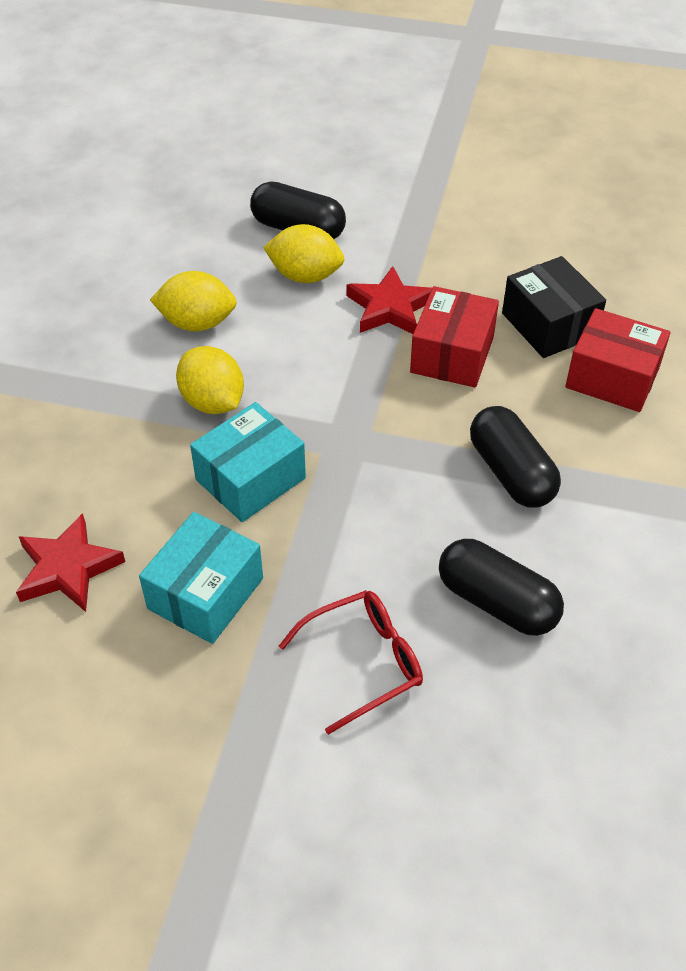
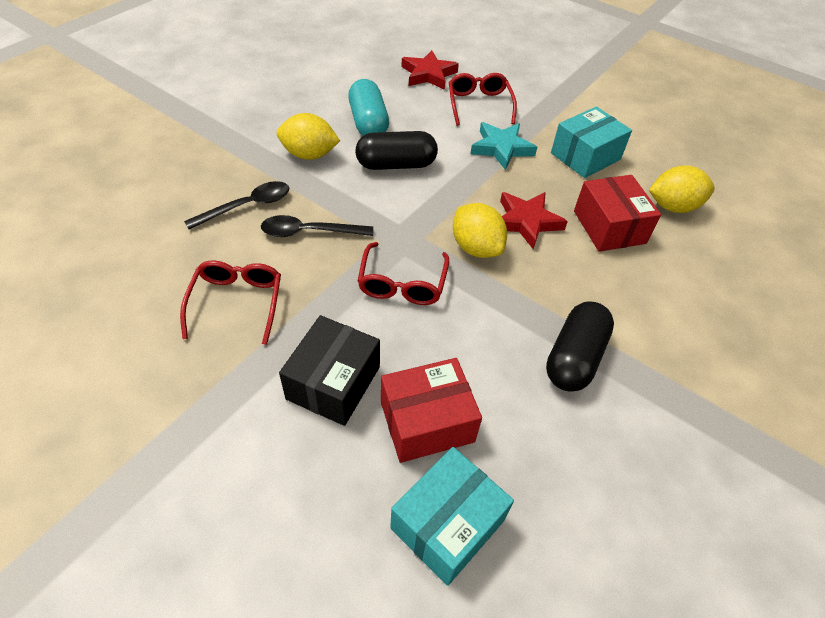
black capsule: [250,181,346,239] [439,539,564,636] [470,406,561,508] = 3 -> [355,131,438,170] [546,301,614,392] = 2
black spoon: none = 0 -> [184,181,290,229] [261,215,373,237] = 2
red glasses: [279,590,423,735] = 1 -> [180,261,281,345] [358,242,449,305] [449,73,517,126] = 3
turquoise capsule: none = 0 -> [348,79,389,136] = 1
turquoise star: none = 0 -> [471,122,537,170] = 1

